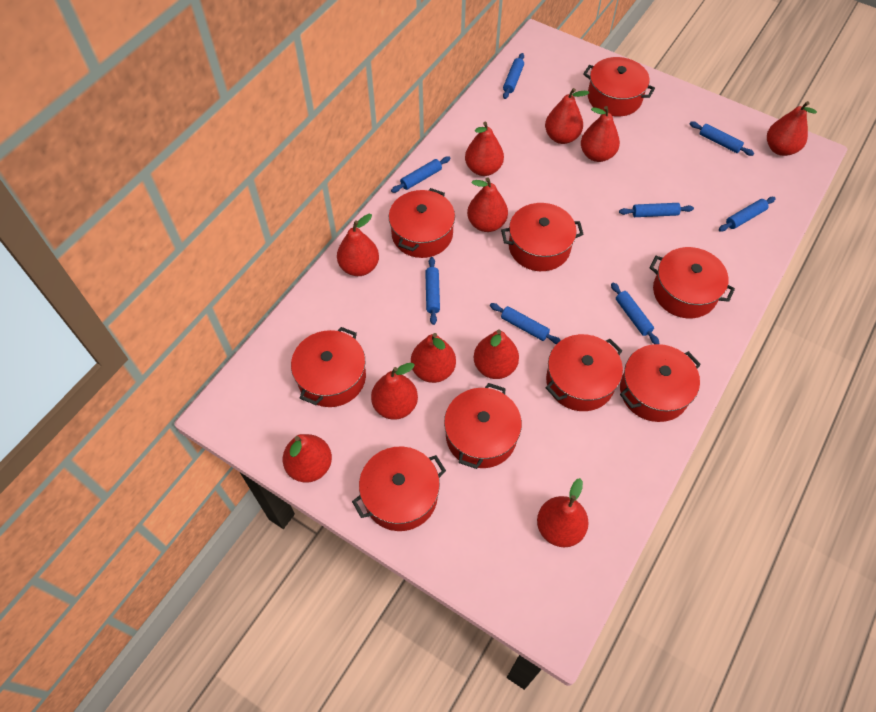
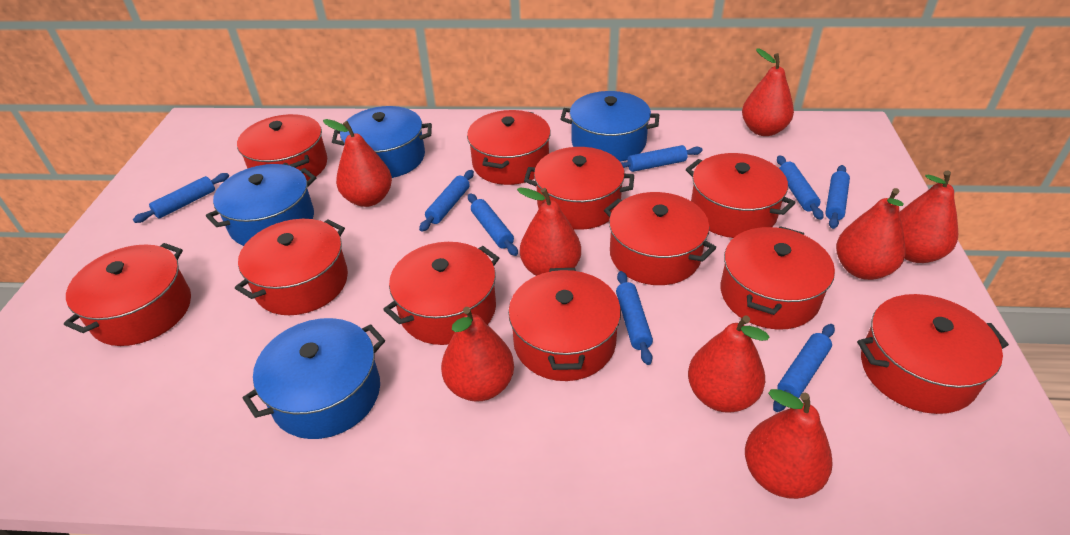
blue pot: none = 0 -> [206,164,316,246] [243,318,385,439] [332,106,432,178] [560,91,659,162] = 4
red pear: [283,434,332,482] [337,214,379,276] [371,363,418,420] [411,333,456,383] [465,122,504,176] [467,178,508,232] [473,329,519,379] [537,478,589,547] [545,88,589,144] [581,106,620,162] [767,101,817,156] = 11 -> [323,119,392,207] [441,307,514,402] [517,187,581,276] [688,315,769,413] [742,48,794,136] [745,389,833,499] [836,188,906,280] [899,171,958,263] = 8
red pot: [291,327,366,407] [352,446,446,531] [389,188,455,258] [444,383,522,469] [501,203,584,271] [546,334,623,411] [583,57,655,117] [620,344,701,422] [649,247,735,318] = 9 -> [64,243,191,346] [235,219,348,315] [237,114,327,181] [383,242,499,345] [467,110,551,185] [508,268,621,381] [524,147,634,230] [604,192,716,285] [686,153,796,238] [721,226,835,330] [857,294,1009,414] = 11

